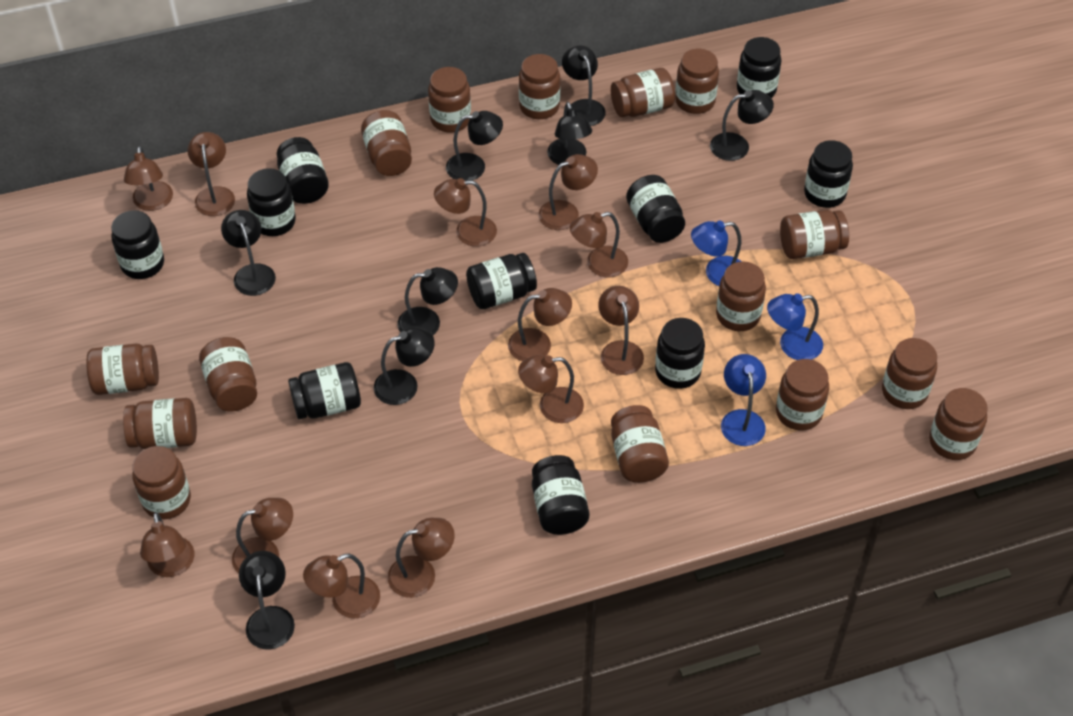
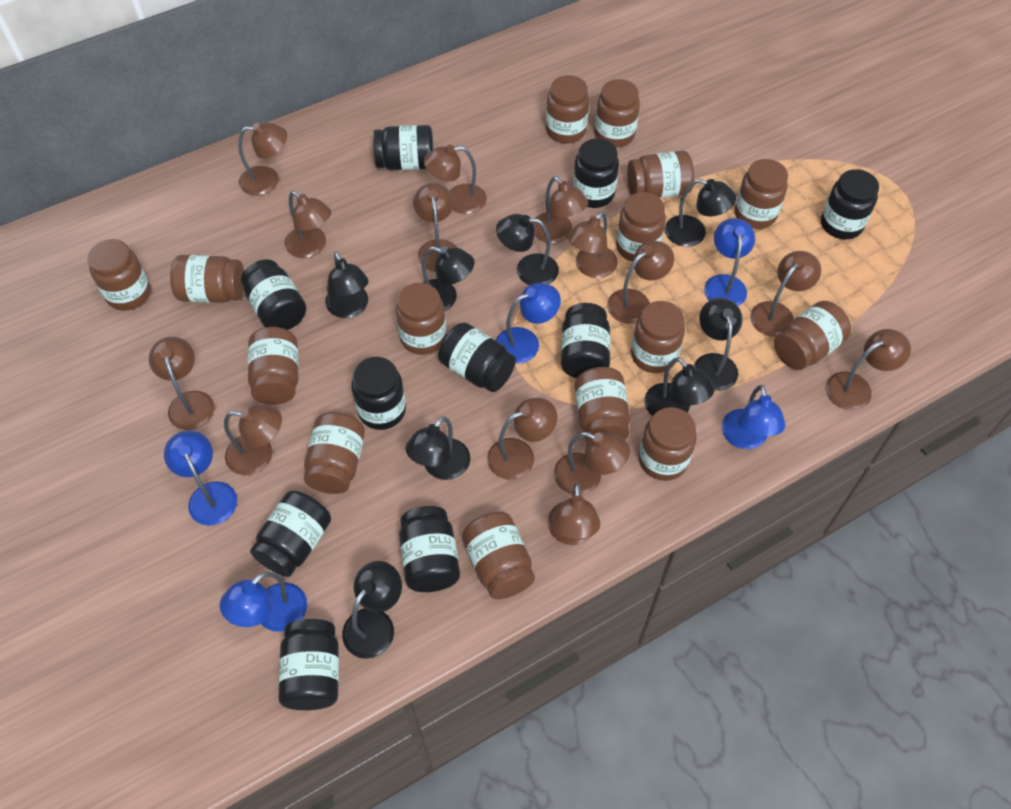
blue lamp: [691,220,742,286] [721,354,766,446] [767,293,823,360] = 3 -> [164,430,237,525] [220,572,307,632] [496,283,561,364] [704,218,755,306] [722,385,786,449] = 5
brown lamp: [124,146,173,211] [140,512,194,577] [187,132,235,216] [232,498,293,574] [303,554,380,618] [387,518,455,598] [434,178,497,247] [508,288,572,362] [518,355,584,423] [538,154,598,230] [570,212,628,277] [598,286,644,375] = 12 -> [149,337,214,430] [224,405,282,475] [238,123,287,196] [285,191,331,258] [413,183,457,272] [424,145,487,214] [487,398,557,480] [532,176,588,243] [548,483,600,545] [554,432,630,495] [568,211,618,278] [607,241,674,324] [750,251,821,337] [826,329,911,410] = 14

